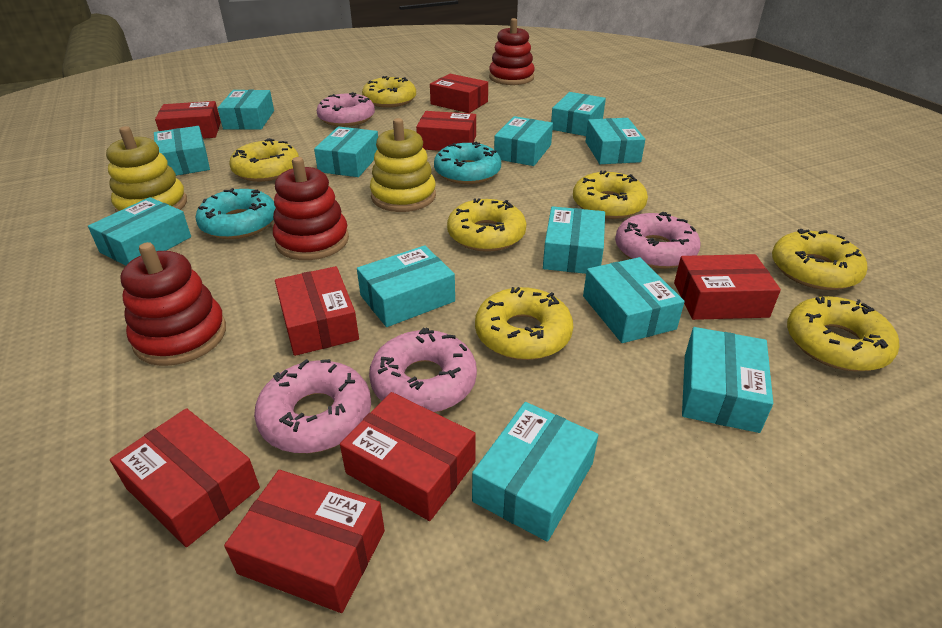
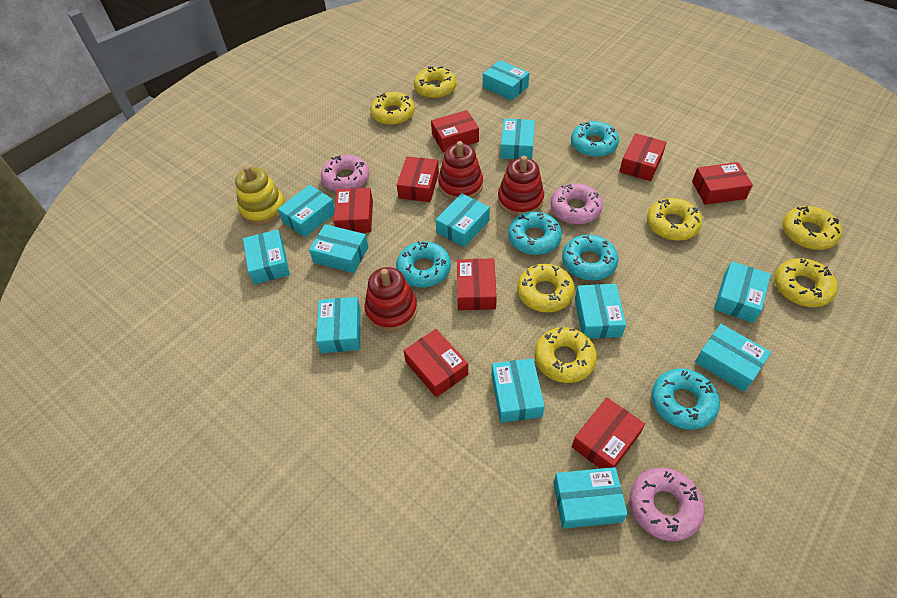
pink donut: [254,359,371,453] [317,92,375,127] [369,328,477,413] [615,212,700,269] = 4 -> [321,155,370,192] [550,183,603,224] [630,468,705,541] = 3
turquoise donut: [196,188,276,239] [434,142,501,184] = 2 -> [396,241,451,288] [508,212,562,255] [562,234,618,280] [571,121,619,157] [652,368,720,430] = 5
yellow stacking toy: [106,126,187,212] [370,118,436,212] = 2 -> [235,166,285,225] = 1

